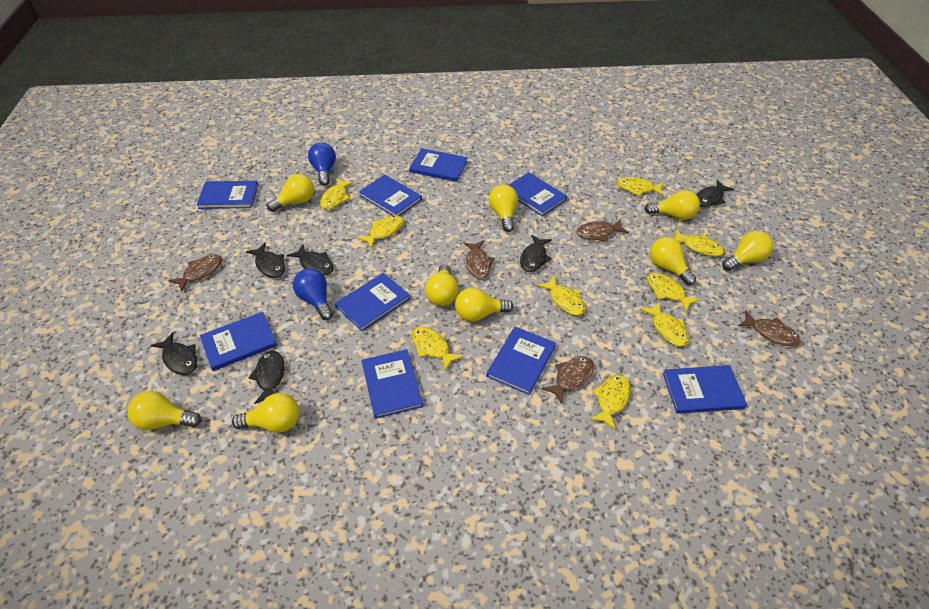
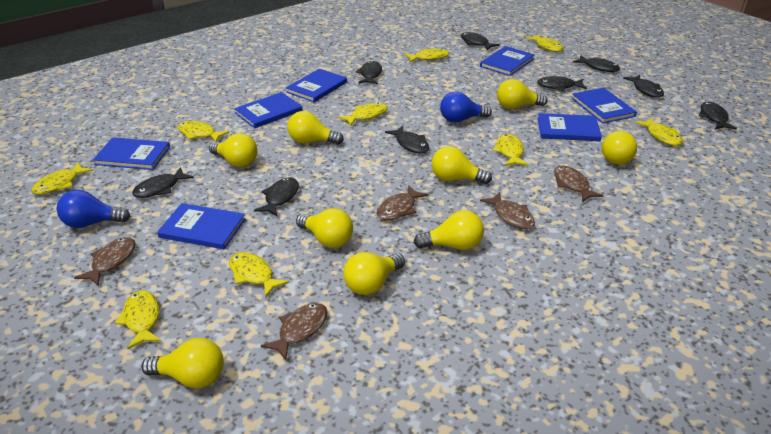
black fish: [151,332,197,375] [246,243,285,278] [249,351,285,404] [287,244,334,276] [520,235,552,272] [696,180,734,207] = 6 -> [132,167,194,198] [254,178,299,217] [355,61,382,84] [385,126,429,154] [461,32,500,50] [537,76,587,91] [573,55,620,72] [623,75,664,98] [699,102,737,130] = 9
blue book: [196,181,258,209] [200,312,277,371] [335,273,410,331] [359,175,422,216] [362,349,423,419] [409,148,468,182] [486,327,556,395] [509,172,567,216] [663,365,747,414] = 9 -> [93,137,170,170] [157,203,245,249] [234,92,303,128] [286,69,347,102] [480,46,535,76] [538,113,602,141] [571,88,637,124] = 7

